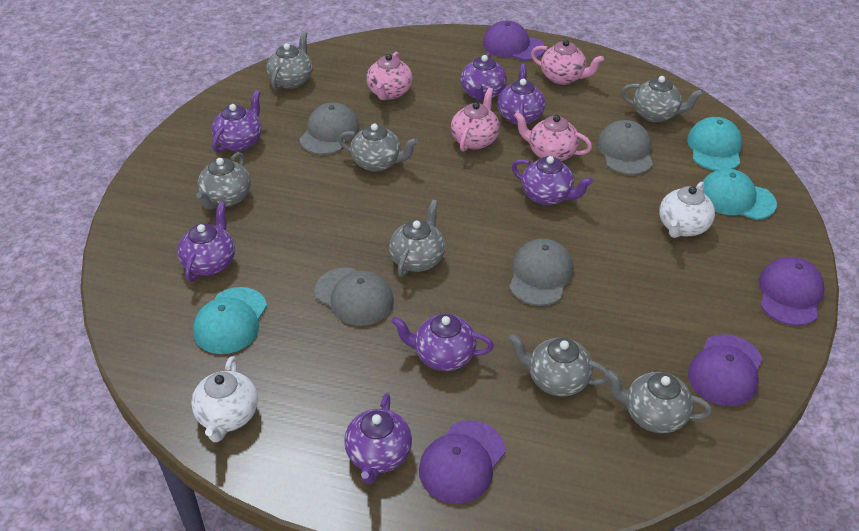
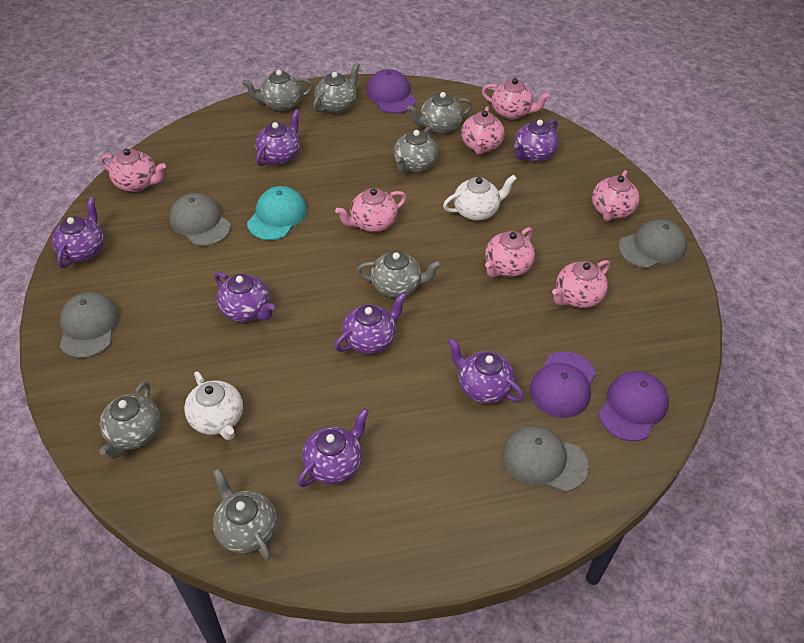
pink teapot: [366,52,413,100] [451,88,500,152] [514,112,592,161] [531,40,604,85] = 4 -> [100,149,166,192] [335,188,406,232] [461,106,505,155] [482,78,551,120] [485,227,535,277] [552,260,610,308] [592,170,640,221] = 7
purple cap: [419,420,505,504] [483,20,545,61] [688,334,763,406] [759,257,825,326] = 4 -> [366,69,416,114] [530,351,596,418] [599,371,669,441] = 3
turquoise cap: [193,287,267,354] [687,117,742,171] [702,169,777,220] = 3 -> [247,186,307,240] = 1

